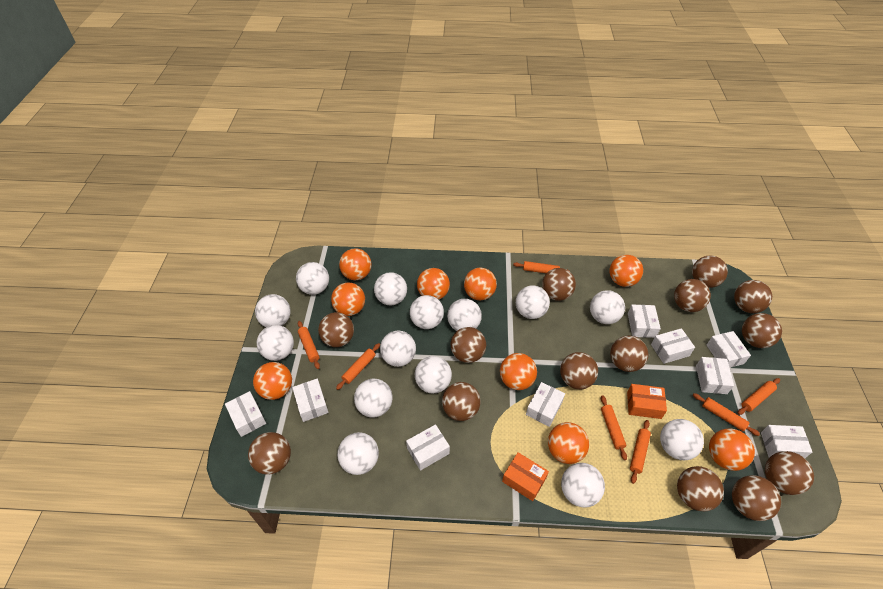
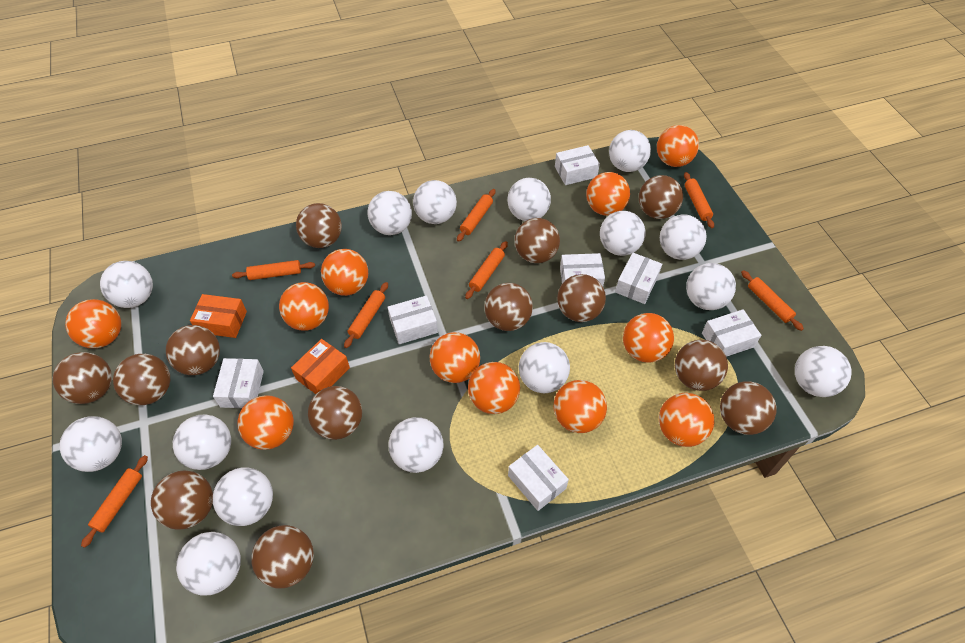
brown ball: [248,432,291,475] [318,312,354,347] [442,382,480,421] [451,327,486,363] [542,268,576,301] [560,352,598,389] [610,336,648,372] [674,279,711,312] [677,466,724,511] [692,256,728,288] [732,475,781,521] [734,280,772,313] [742,313,782,348] [765,451,814,495] = 14 -> [53,352,112,404] [113,354,170,405] [151,470,213,530] [166,325,220,375] [251,525,314,588] [296,203,342,248] [308,386,362,440] [484,283,533,331] [515,218,560,263] [557,274,606,322] [639,175,683,219] [675,340,728,391] [720,381,777,435] = 13
orange ball: [253,362,292,400] [331,282,365,316] [339,248,371,280] [417,268,450,300] [464,268,497,300] [500,353,537,390] [548,422,589,464] [610,255,643,287] [709,428,755,471] = 9 -> [65,299,121,348] [237,395,294,450] [279,282,329,331] [321,249,368,296] [430,332,480,383] [468,362,520,414] [554,380,607,433] [586,172,630,216] [623,313,674,363] [657,125,699,167] [659,393,714,447] = 11
white ball: [255,294,291,327] [257,325,294,361] [296,262,329,295] [337,432,379,475] [354,379,393,417] [374,272,407,305] [380,331,416,367] [410,295,444,329] [415,356,452,394] [447,299,482,331] [516,285,550,319] [561,463,605,507] [590,290,625,324] [660,419,704,460] = 14 -> [59,416,122,472] [100,261,153,308] [173,414,231,470] [176,532,241,596] [213,467,273,526] [367,191,412,235] [389,417,444,473] [413,180,457,224] [507,178,551,221] [519,342,570,393] [600,211,645,256] [609,130,651,172] [660,215,707,260] [686,263,736,310] [795,346,852,397] = 15
white box: [225,391,266,437] [292,379,329,422] [406,424,450,471] [526,382,565,427] [628,305,661,338] [651,328,695,364] [696,357,734,394] [707,331,751,368] [761,425,812,458] = 9 -> [213,358,264,408] [388,295,438,344] [508,445,569,511] [555,145,600,185] [560,253,605,286] [615,253,662,304] [702,309,761,357] = 7

